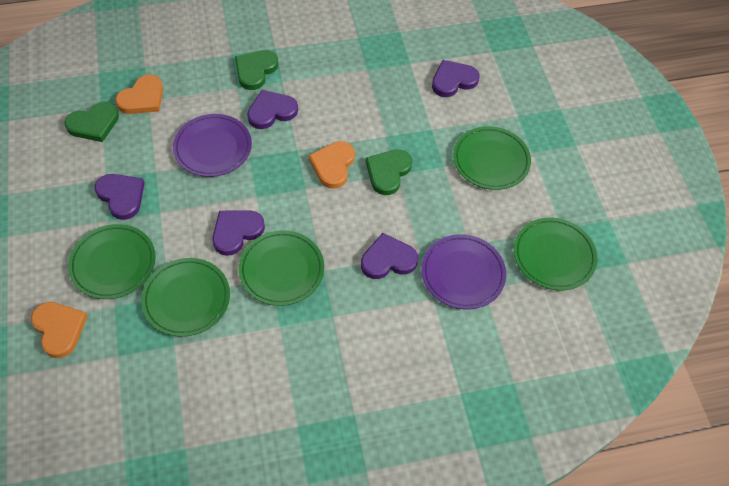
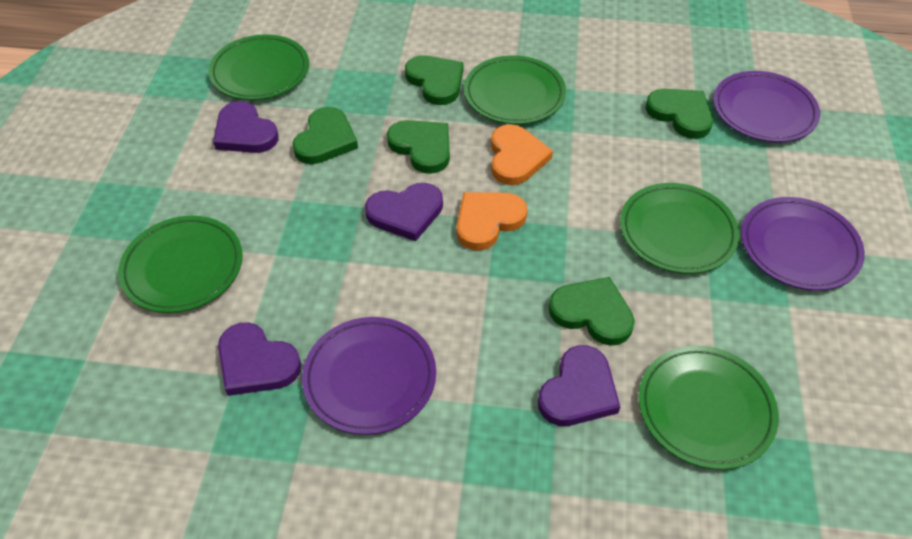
green heart: [64,102,119,142] [235,50,278,90] [366,149,412,195] = 3 -> [292,107,358,164] [387,120,450,174] [405,55,464,105] [549,277,635,346] [645,89,713,139] = 5
orange heart: [31,302,87,358] [115,74,163,114] [309,141,355,189] = 3 -> [457,192,527,251] [491,124,553,185] = 2
purple heart: [94,174,145,220] [212,211,265,256] [247,90,298,129] [361,233,418,279] [432,60,480,97] = 5 -> [213,101,279,153] [218,322,301,396] [365,183,443,241] [538,345,620,426] = 4
purple plate: [173,114,252,177] [421,234,506,309] = 2 -> [302,317,436,435] [713,71,820,142] [741,197,865,291] = 3

